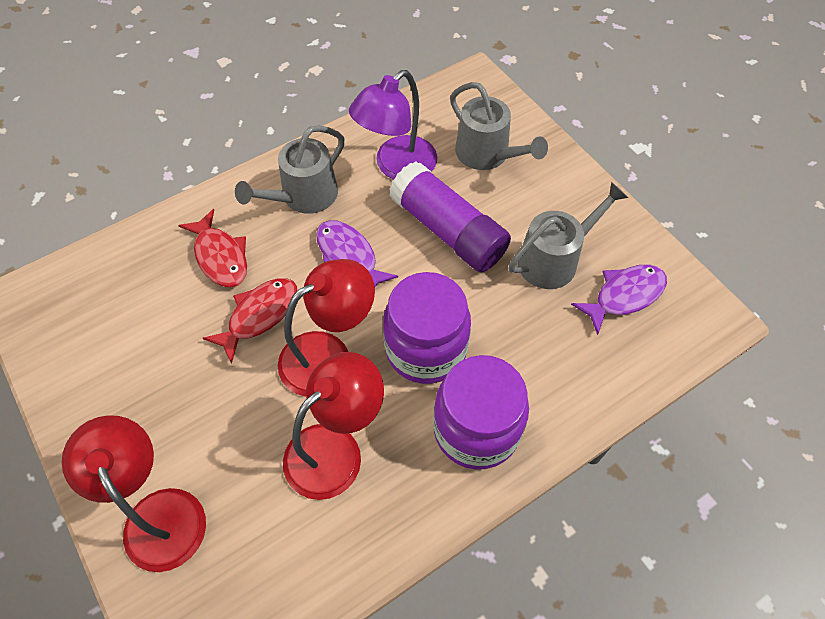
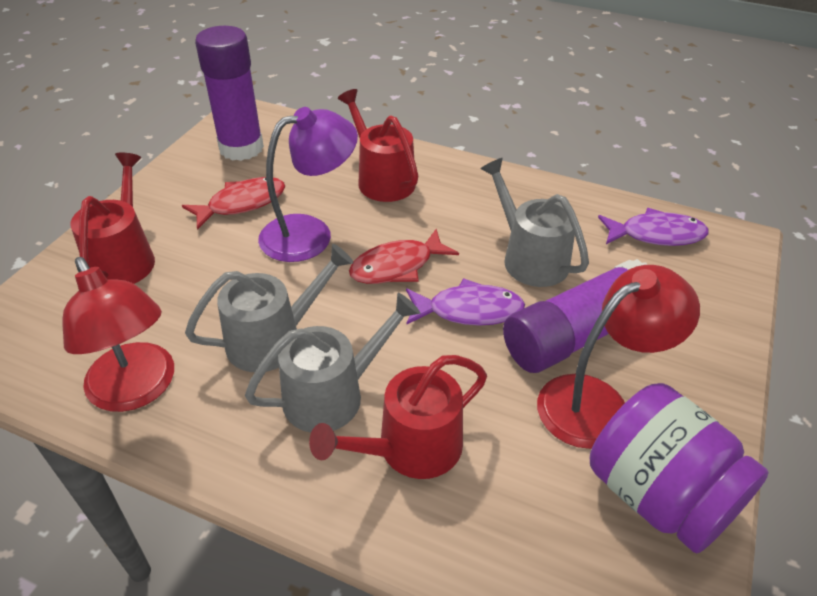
purple glue stick: [389,161,511,272] = 1 -> [195,26,264,161] [503,259,647,373] = 2
purple jar: [383,272,471,384] [433,355,529,470] = 2 -> [590,383,769,554] = 1
red lamp: [62,415,206,572] [278,259,375,397] [283,352,384,500] = 3 -> [62,257,174,412] [537,265,700,449] = 2
red watering can: none = 0 -> [70,152,155,284] [309,355,487,479] [338,89,418,202] = 3

